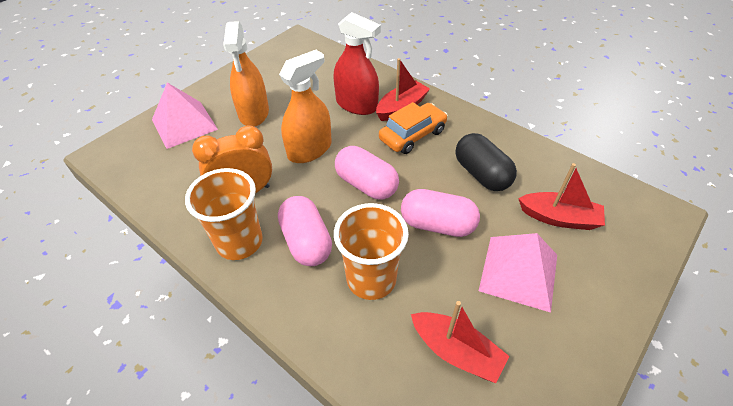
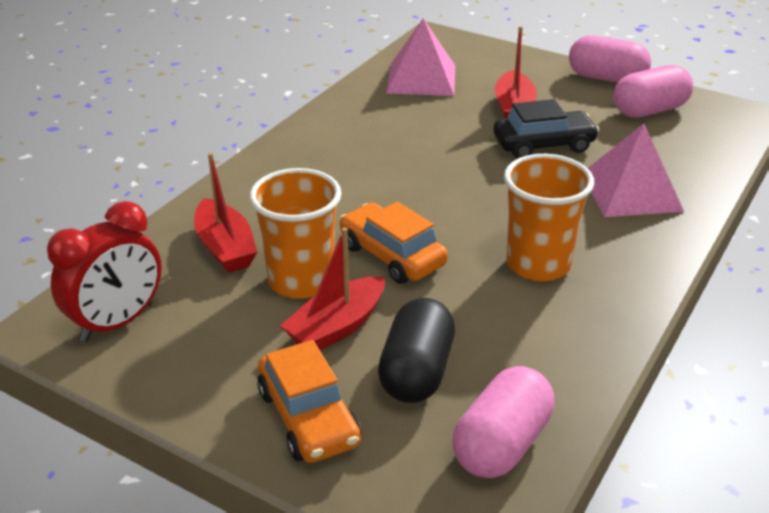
black car: none = 0 -> [494,99,599,158] = 1
orange car: [379,102,448,154] = 1 -> [257,340,361,463] [339,202,448,284] = 2
orange clock: [192,125,272,193] = 1 -> none = 0
orange spray bottle: [223,21,269,127] [279,50,332,163] = 2 -> none = 0
red clock: none = 0 -> [47,201,162,342] = 1
red spray bottle: [333,12,381,115] = 1 -> none = 0

